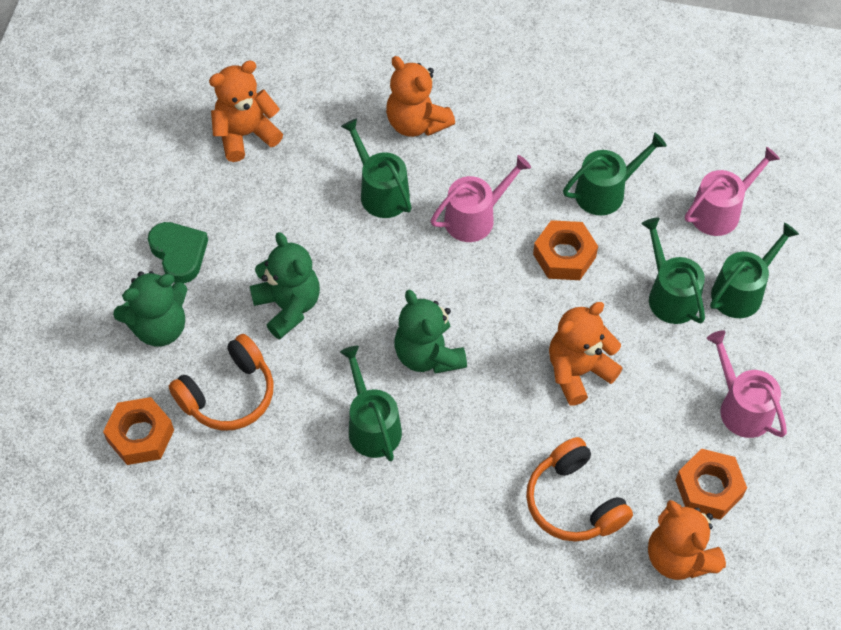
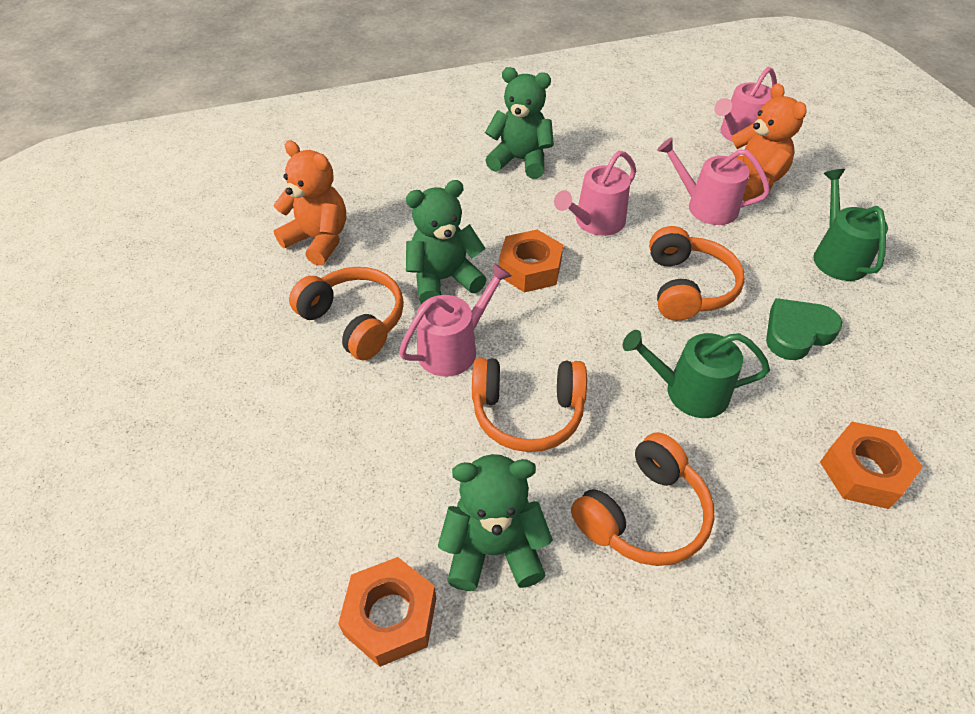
green watering can: [340,346,402,461] [341,118,412,218] [563,133,667,216] [641,217,705,324] [710,223,799,318] = 5 -> [622,330,770,418] [813,169,888,281] = 2
orange headphones: [169,334,273,431] [526,437,633,542] = 2 -> [289,267,404,361] [472,358,587,452] [571,432,714,566] [649,226,745,321] = 4
orange teddy bear: [209,60,283,162] [386,56,455,137] [549,302,623,406] [648,500,726,580] = 4 -> [273,140,346,266] [731,83,807,201] = 2
pink watering can: [431,155,531,242] [685,147,780,236] [707,330,787,438] = 3 -> [399,263,512,377] [554,151,636,236] [657,138,770,225] [714,67,777,142] = 4

